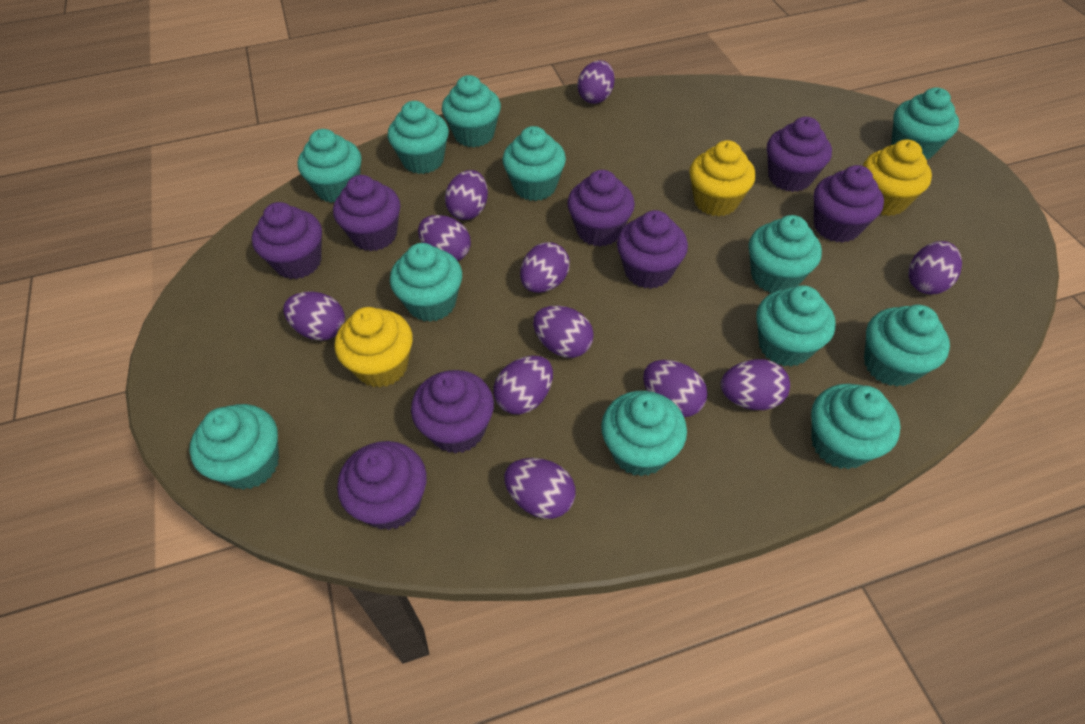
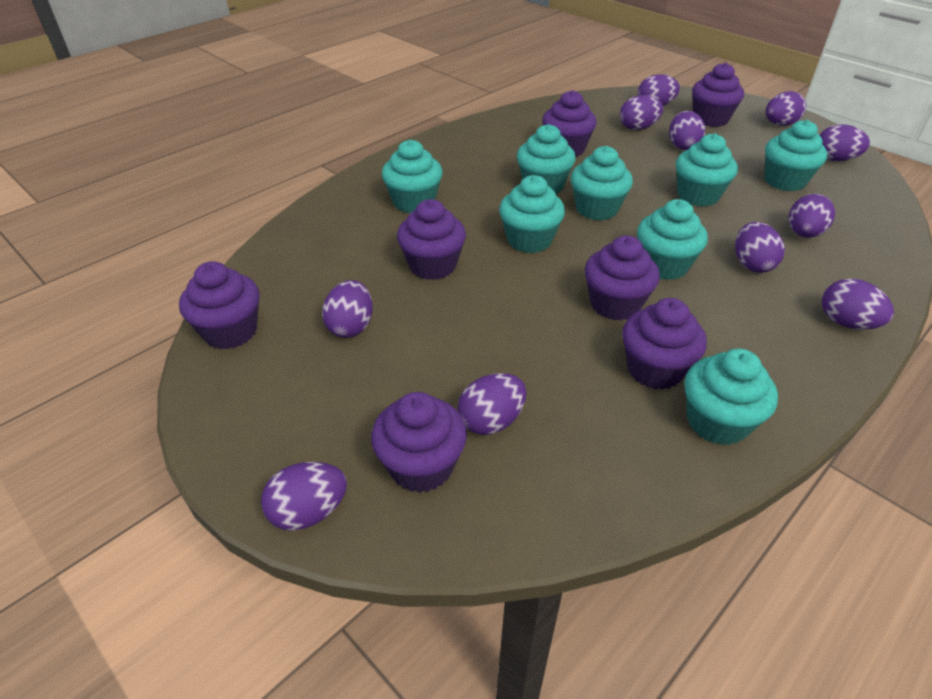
purple cupcake: [252,202,322,279] [333,175,400,251] [337,441,427,530] [411,370,494,454] [567,170,635,247] [617,210,688,289] [767,117,832,192] [814,165,884,243] = 8 -> [179,261,260,349] [371,392,467,493] [397,199,466,280] [542,90,597,157] [585,236,660,321] [622,298,707,390] [692,63,744,127] = 7
turquoise cupcake: [189,404,279,490] [298,129,362,203] [388,101,449,174] [390,243,462,322] [442,75,501,147] [502,126,566,201] [601,391,687,476] [749,215,822,293] [756,285,836,367] [811,384,901,469] [864,305,950,387] [891,87,959,160] = 12 -> [382,139,443,213] [499,175,565,253] [517,124,576,194] [571,146,633,221] [637,199,708,280] [676,133,738,207] [684,349,778,445] [764,120,827,191] = 8
yellow cupcake: [335,307,413,388] [689,140,756,217] [863,139,932,216] = 3 -> none = 0

